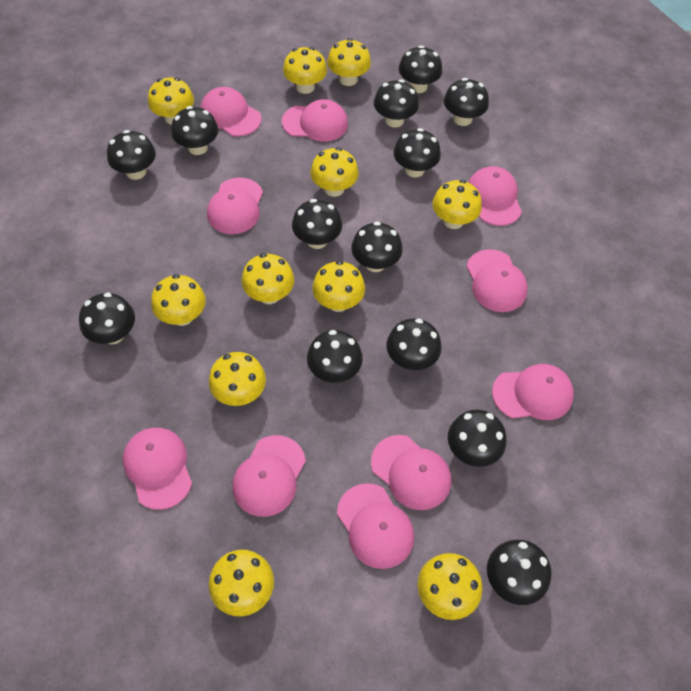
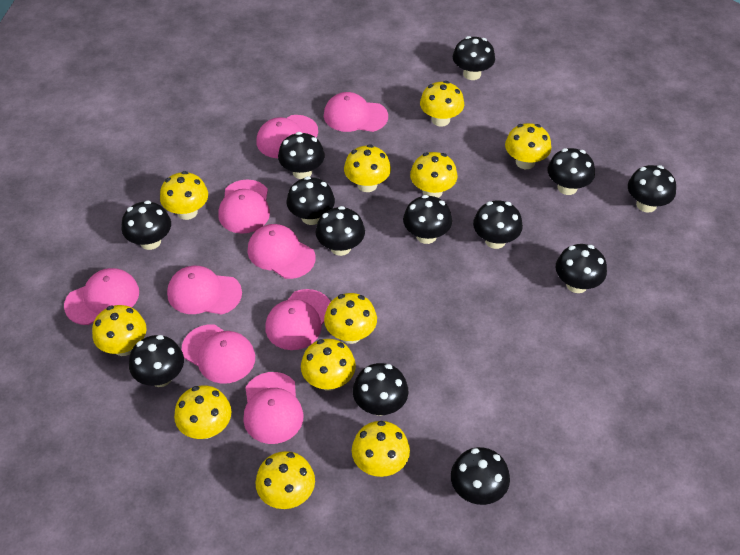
pink cap: [123,428,192,510] [200,87,261,137] [207,178,263,234] [232,435,306,517] [282,99,348,142] [337,483,414,569] [371,435,451,510] [467,249,528,312] [468,166,522,226] [492,364,574,420] = 10 -> [64,268,139,325] [167,266,242,315] [182,324,255,384] [218,179,270,234] [243,372,303,444] [247,224,315,279] [256,115,318,158] [265,289,330,350] [324,92,388,132] = 9

